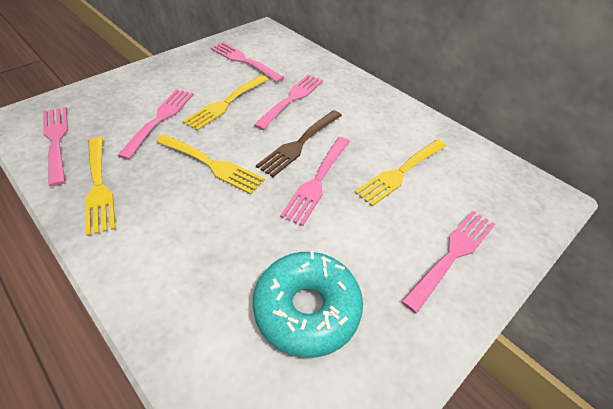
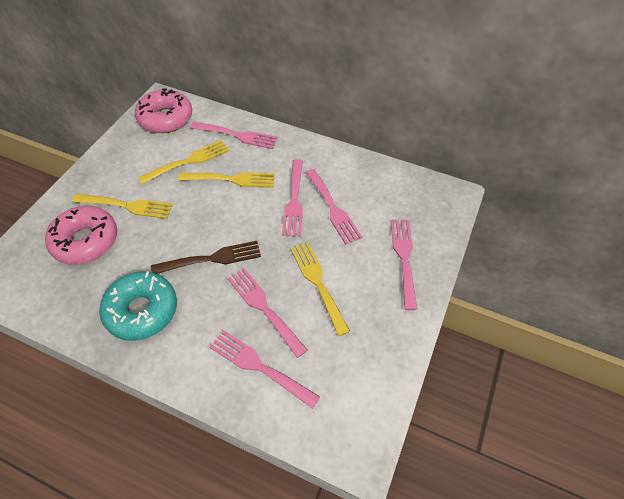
pink donut: none = 0 -> [45,206,117,265] [135,88,192,133] = 2

